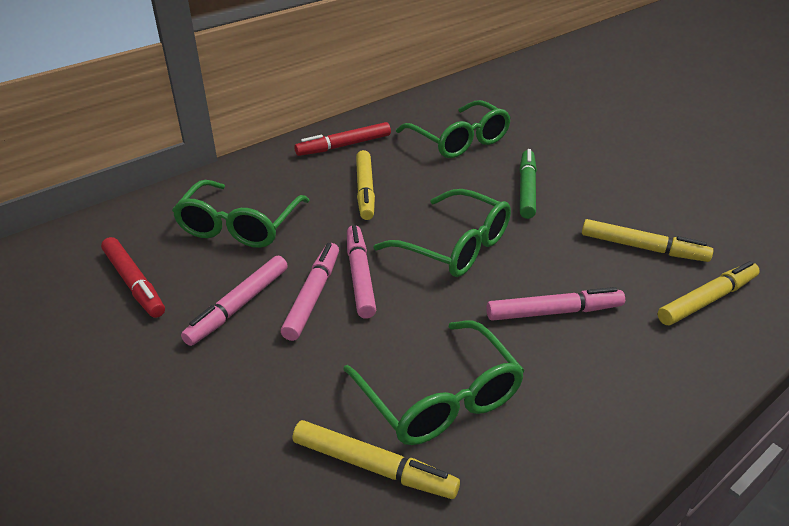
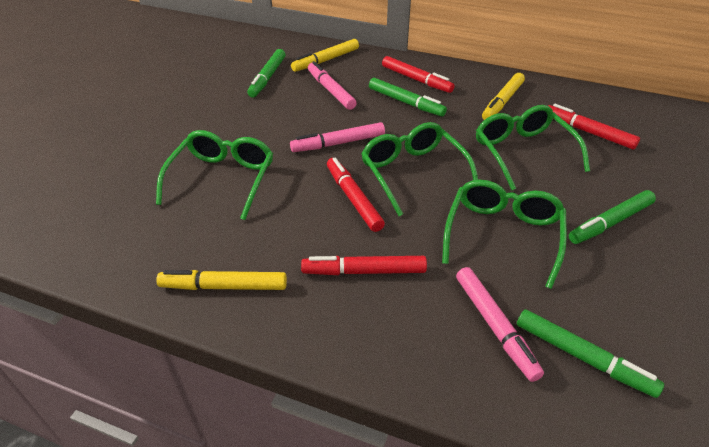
green marker: [520,149,537,219] = 1 -> [247,49,286,98] [369,78,447,117] [517,309,664,398] [569,190,656,244] = 4
pink marker: [181,256,288,346] [281,243,339,341] [347,225,376,319] [486,287,625,321] = 4 -> [290,122,385,152] [308,61,357,110] [456,267,544,382] = 3
red marker: [101,237,165,318] [294,122,391,156] = 2 -> [301,256,427,275] [327,158,385,232] [382,56,455,93] [548,104,640,149] = 4
yellow marker: [293,420,460,499] [356,150,375,220] [582,219,713,262] [657,261,760,325] = 4 -> [156,270,287,290] [291,39,359,72] [482,73,525,120] = 3

